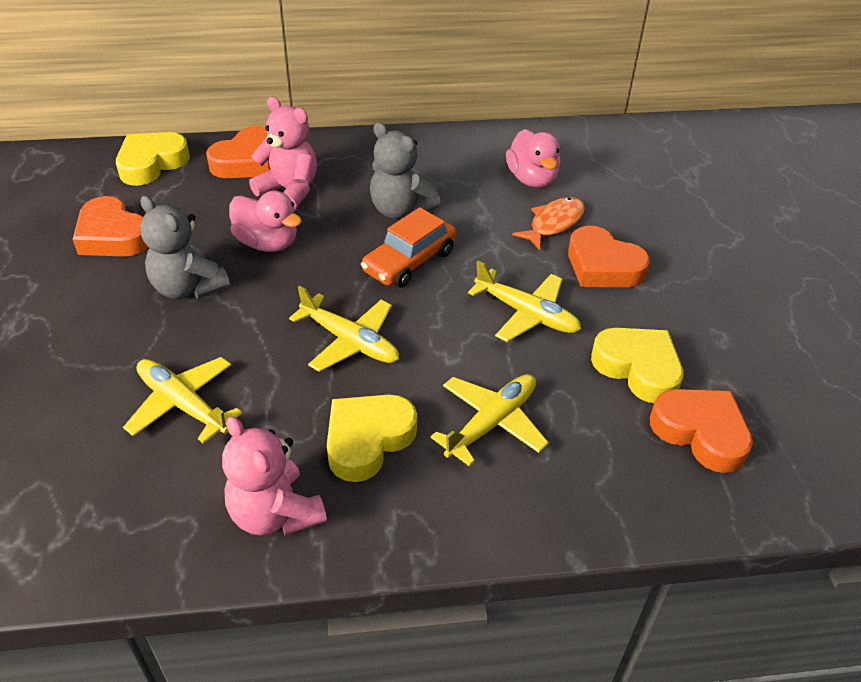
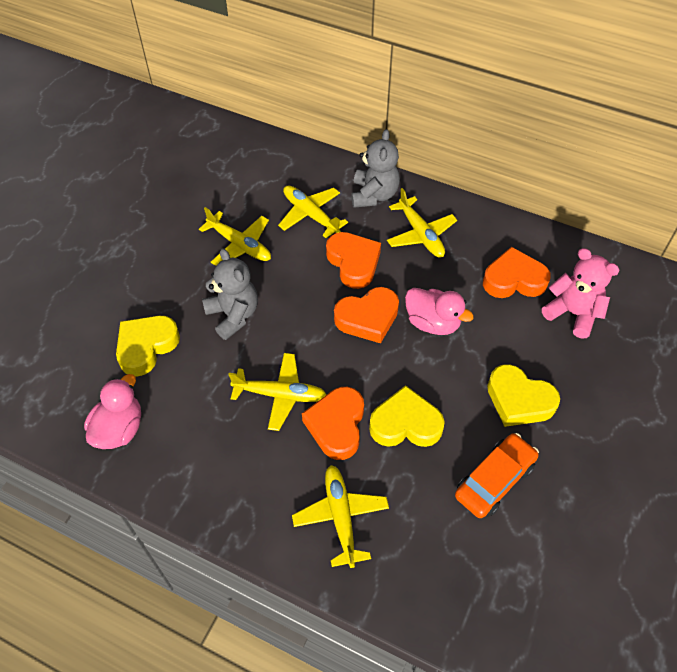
orange fish: [512,197,585,250] = 1 -> none = 0
pink teddy bear: [222,416,327,536] [249,97,317,210] = 2 -> [542,248,620,338] = 1
yellow plane: [123,357,242,444] [289,286,399,372] [431,374,549,466] [468,261,581,342] = 4 -> [199,207,271,266] [228,353,326,431] [278,185,348,238] [292,465,389,568] [387,188,457,257] = 5

